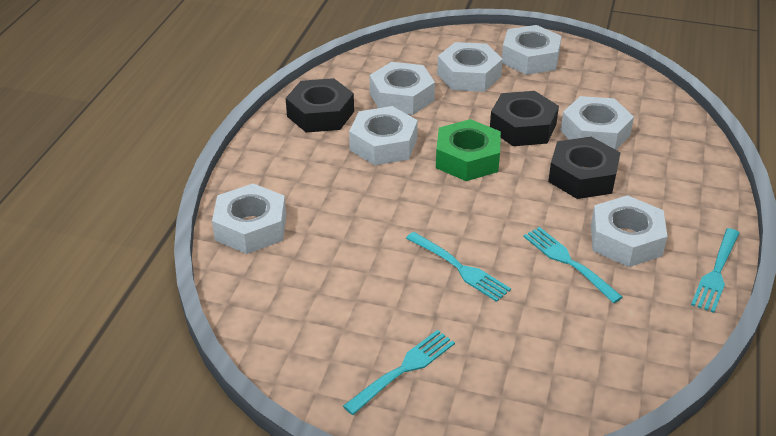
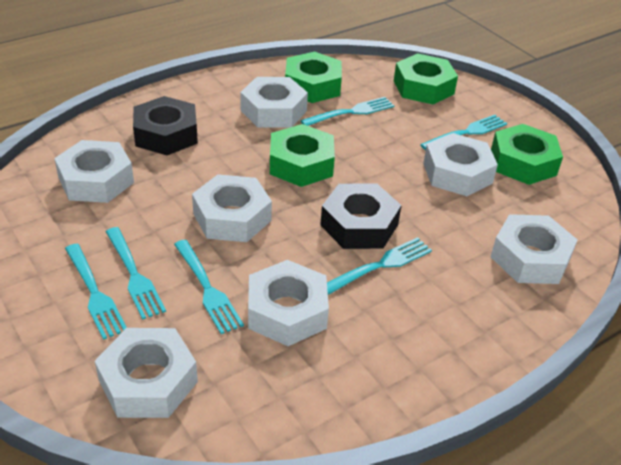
black nut: [286,78,354,133] [490,91,559,146] [548,137,621,199] = 3 -> [133,96,198,155] [320,184,401,249] = 2
green nut: [436,119,501,181] = 1 -> [270,124,335,187] [285,51,342,103] [394,53,458,104] [491,124,563,185] = 4
turquoise fork: [343,330,455,415] [406,232,511,302] [523,227,623,303] [691,228,739,313] = 4 -> [65,244,127,340] [106,227,166,320] [174,240,244,334] [301,97,394,126] [327,237,432,295] [420,115,507,150] = 6

